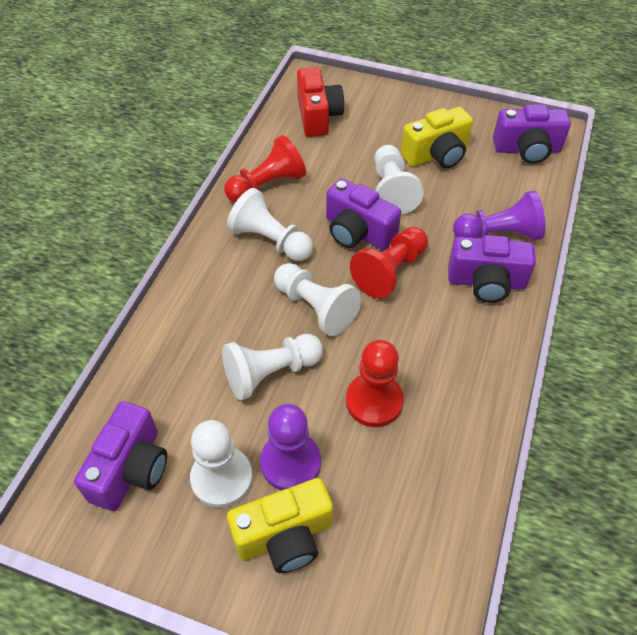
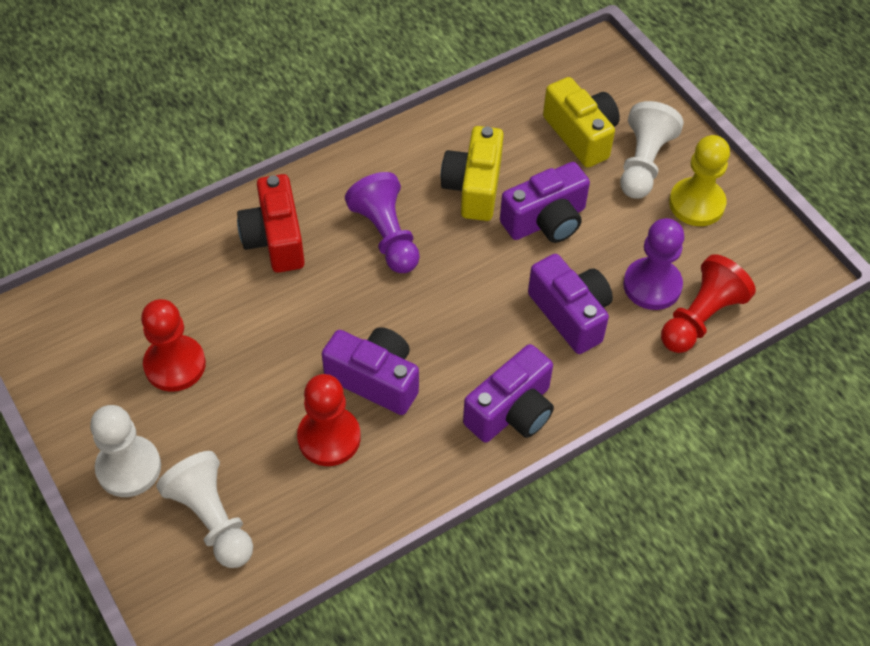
white pawn: [190,420,253,508] [222,334,323,400] [227,188,313,261] [274,263,362,336] [375,145,424,215] = 5 -> [90,405,161,497] [156,451,253,568] [620,101,684,199] = 3
yellow pawn: none = 0 -> [669,135,730,226] = 1

